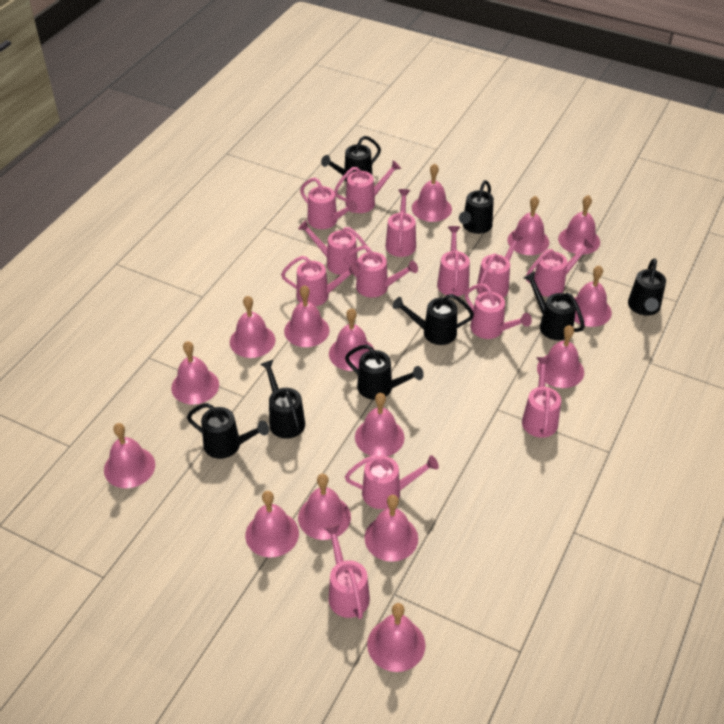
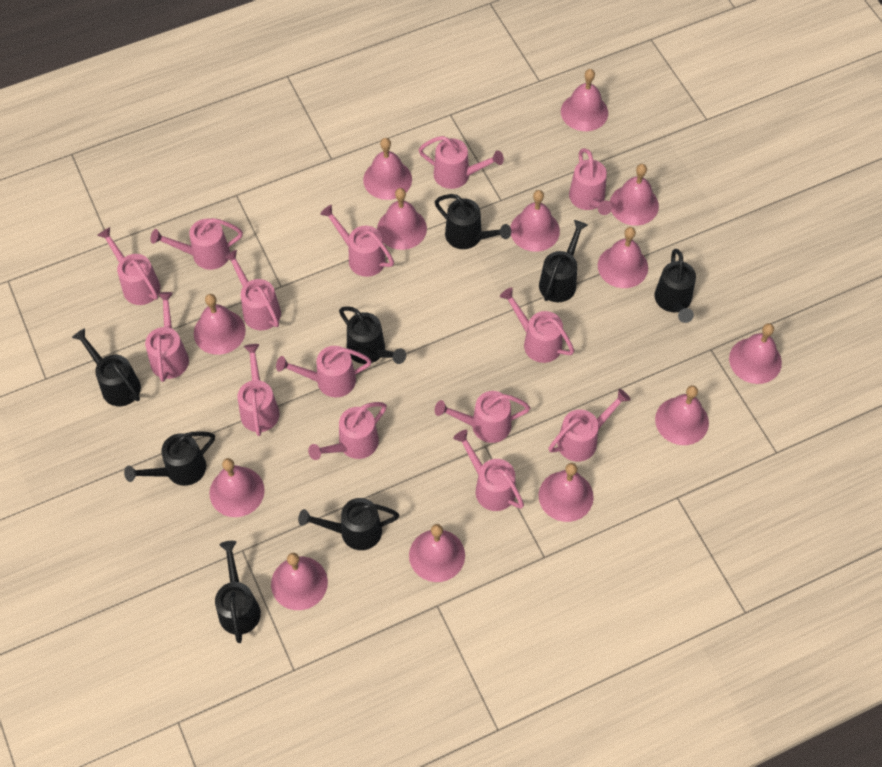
pink bell: [104,423,155,488] [171,341,219,404] [230,296,275,358] [245,491,299,557] [284,285,329,347] [298,474,351,540] [329,308,374,371] [355,393,405,456] [365,495,418,562] [367,603,425,672] [412,163,452,222] [507,196,549,255] [537,325,584,388] [558,195,600,254] [574,265,612,327] = 15 -> [194,294,246,355] [209,458,265,517] [271,553,328,610] [363,138,412,200] [377,188,427,250] [409,524,465,582] [510,190,560,252] [539,463,594,522] [561,69,608,131] [598,227,648,288] [610,164,659,226] [655,385,709,445] [729,323,782,384] = 13
pink watering can: [281,256,359,306] [298,220,368,275] [300,178,358,229] [324,524,370,619] [334,160,401,213] [344,245,418,298] [345,455,439,509] [386,189,416,257] [437,226,470,296] [465,284,532,339] [477,232,523,298] [522,357,561,438] [526,238,594,297] = 13 -> [97,227,160,305] [145,292,189,382] [151,218,243,270] [224,250,281,330] [237,344,280,436] [276,346,372,397] [308,402,387,460] [320,205,394,277] [419,136,504,189] [435,391,530,443] [453,430,524,511] [500,287,574,363] [549,389,631,462] [569,148,612,215] = 14

